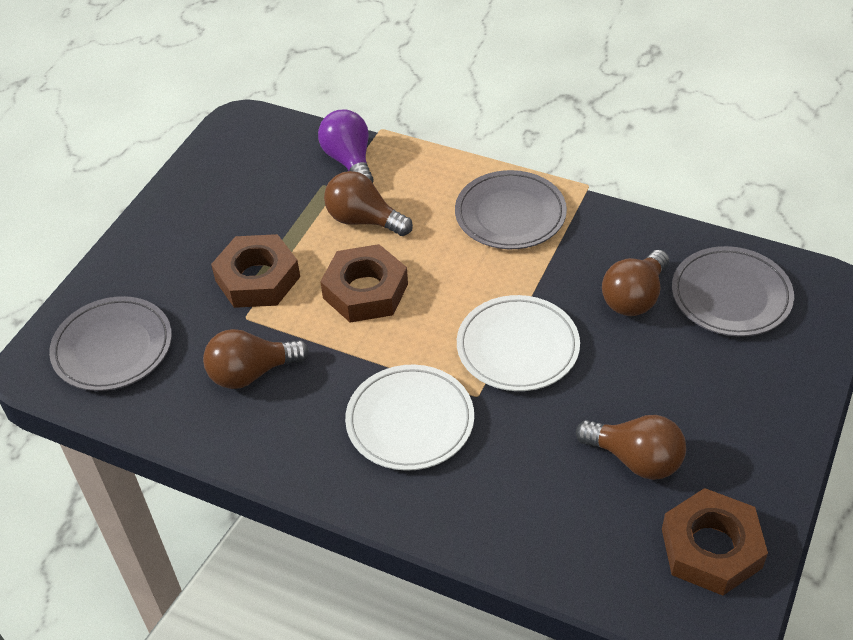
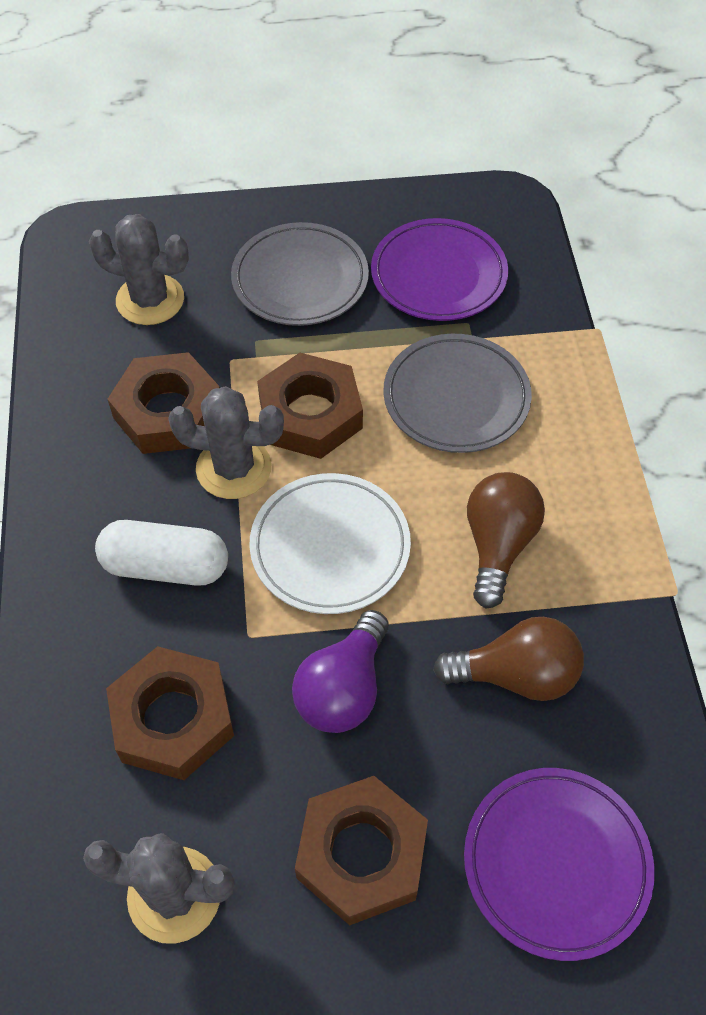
brown light bulb: [203,329,309,389] [324,171,413,236] [576,415,686,480] [602,250,669,316] = 4 -> [433,617,584,701] [467,472,545,608] = 2
brown nut: [211,234,300,308] [320,244,408,323] [662,488,768,595] = 3 -> [106,646,234,780] [108,352,220,454] [257,353,363,459] [295,776,428,925] = 4
grey cactus: none = 0 -> [83,833,234,944] [89,214,189,325] [168,386,284,499] = 3
grey plate: [49,296,172,391] [455,170,567,249] [672,246,794,337] = 3 -> [231,222,369,326] [383,334,532,453] = 2
purple plate: none = 0 -> [371,218,508,321] [464,768,655,961] = 2
white capsule: none = 0 -> [95,520,228,586] = 1
white plate: [345,365,474,471] [457,295,580,391] = 2 -> [249,473,411,614] = 1

